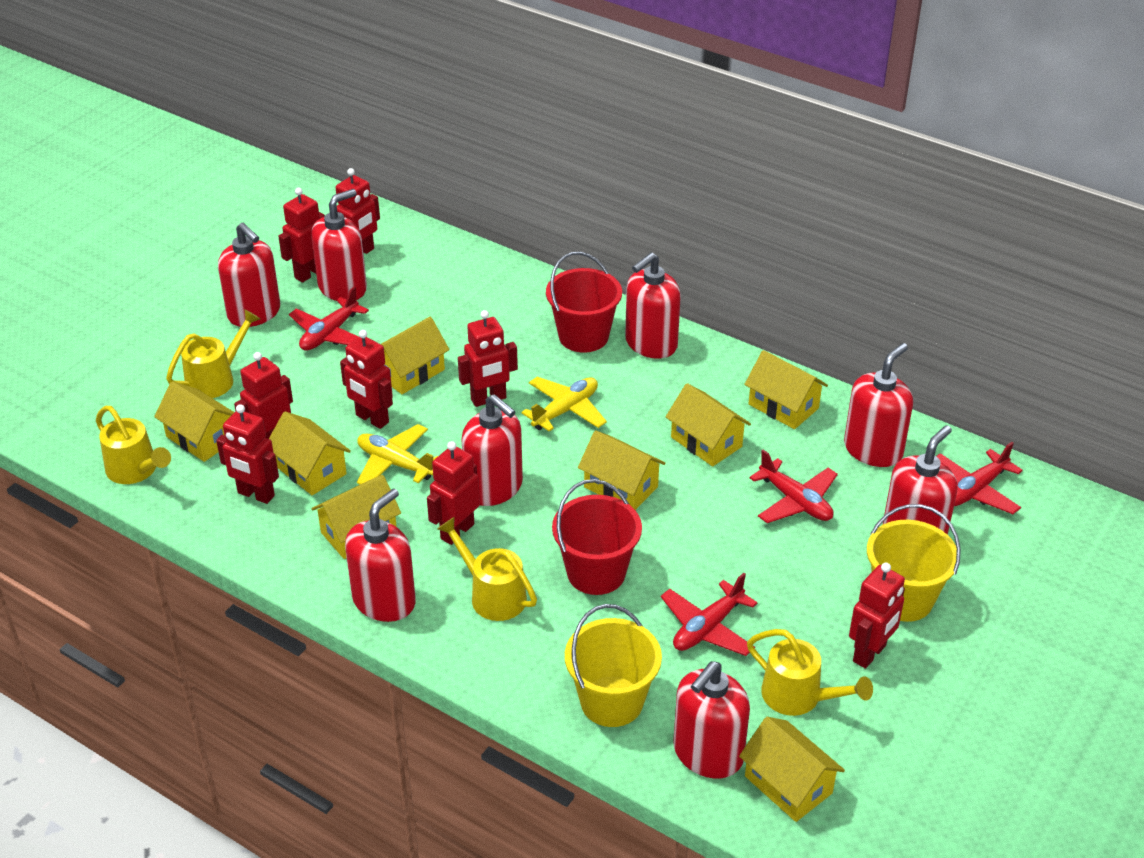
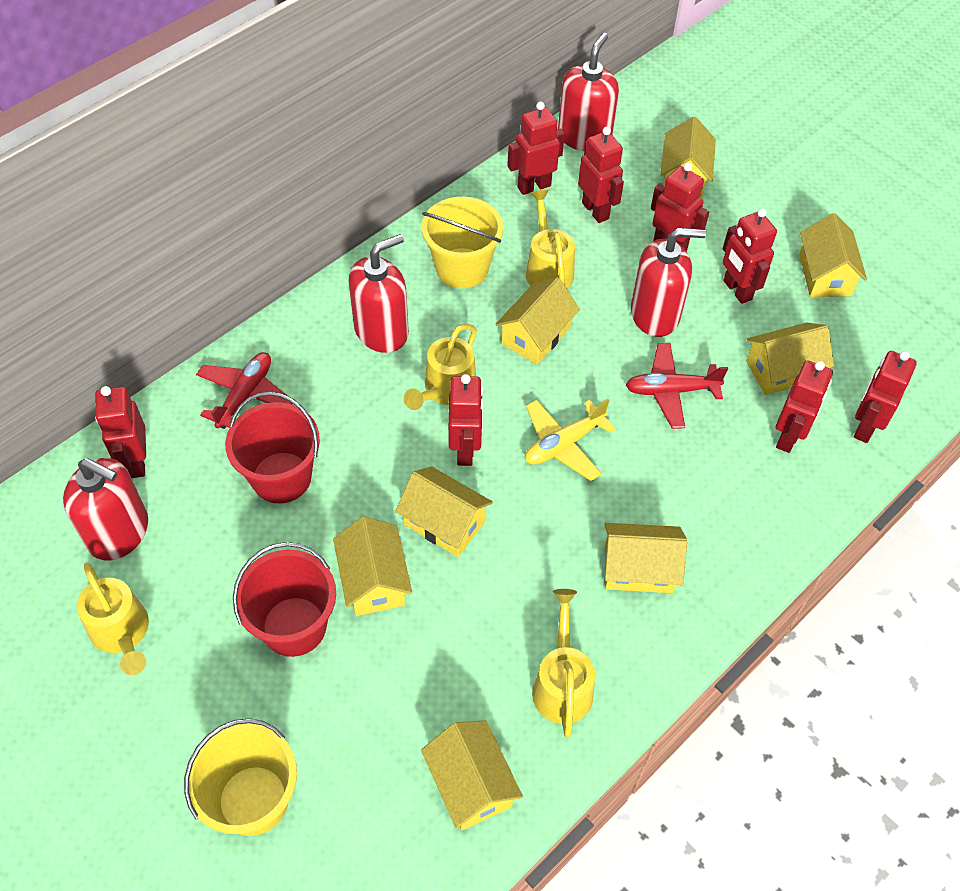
red plane: [289,286,369,351] [661,573,757,656] [750,450,838,523] [936,442,1023,514] = 4 -> [196,352,293,429] [626,343,728,429] = 2
red soap dispenser: [218,223,280,327] [311,189,367,301] [345,488,416,622] [461,394,523,506] [625,253,681,359] [673,661,750,779] [844,343,913,467] [883,425,958,535] = 8 -> [63,458,148,561] [348,234,409,353] [558,33,619,151] [631,228,706,337] = 4
yellow plane: [357,424,438,484] [521,377,607,432] = 2 -> [525,399,616,481] = 1

